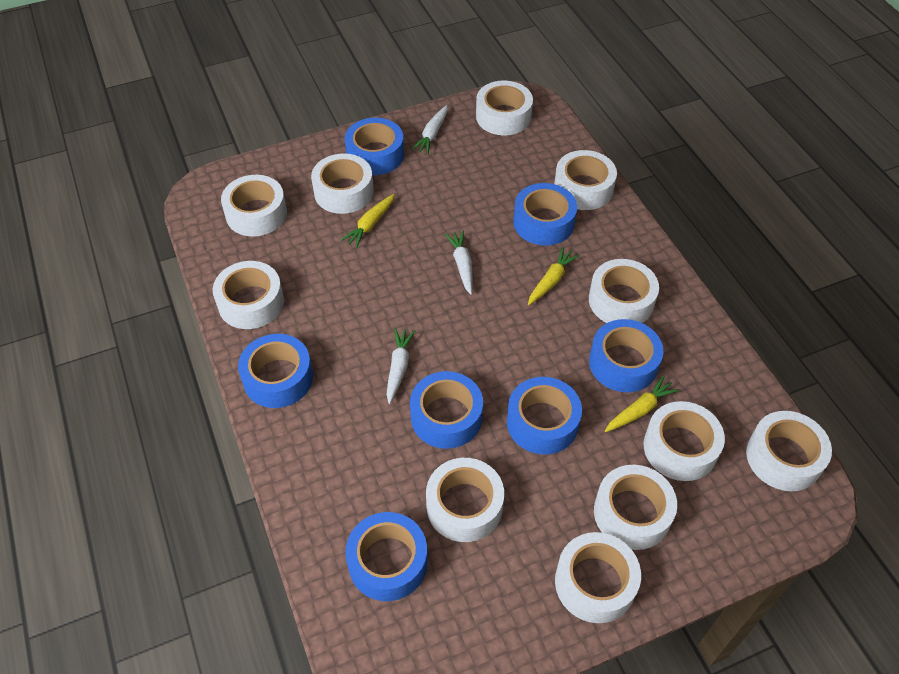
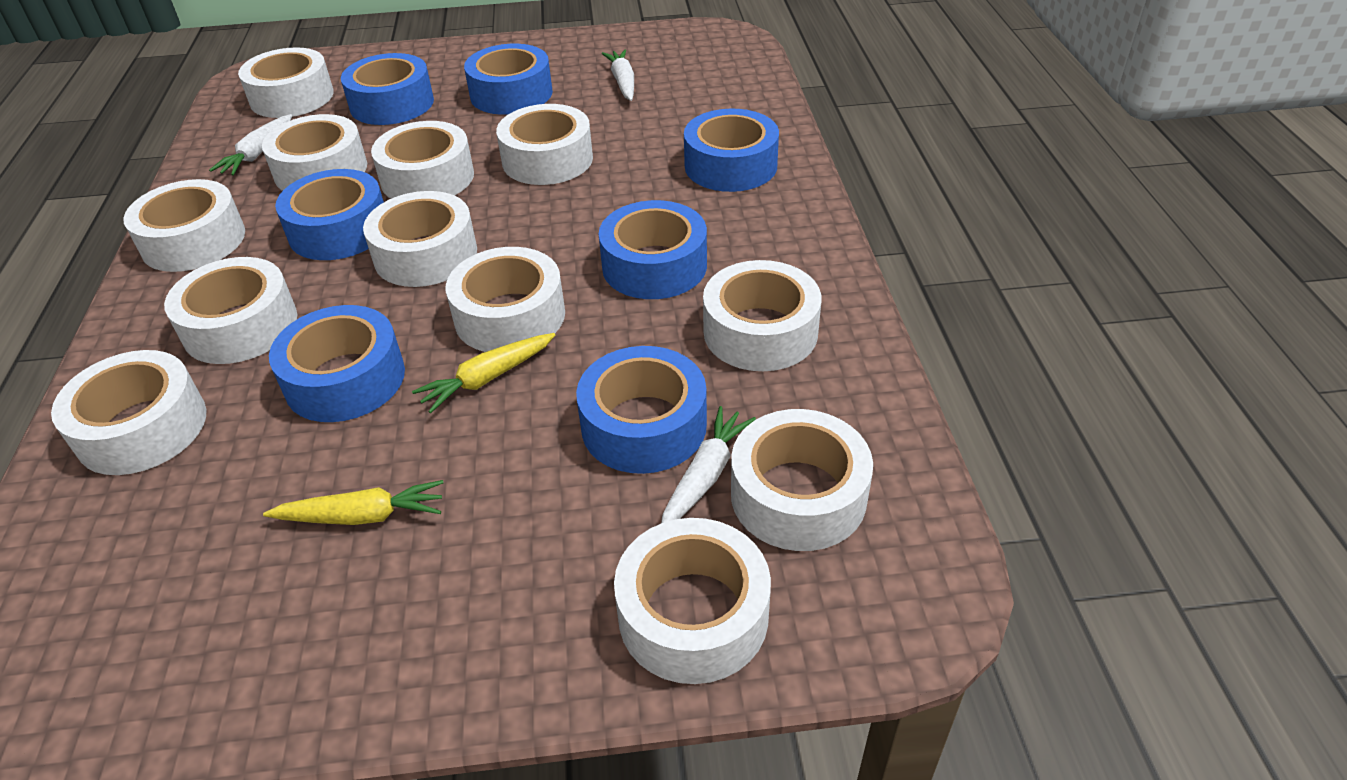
white tape: [213,261,284,329] [221,175,287,237] [311,153,374,214] [426,458,504,542] [476,81,533,135] [554,150,617,210] [555,532,641,623] [589,259,659,323] [594,465,677,550] [644,401,725,481] [746,411,832,491] = 11 -> [51,350,207,475] [123,179,245,272] [164,257,297,364] [238,47,334,118] [262,114,367,191] [363,191,477,287] [371,121,474,199] [446,247,565,352] [496,104,593,185] [614,518,771,684] [703,260,821,371] [731,409,873,551] = 12
yellow carrot: [341,194,395,248] [528,247,580,305] [605,375,679,432] = 3 -> [263,480,444,525] [412,333,555,413] = 2

